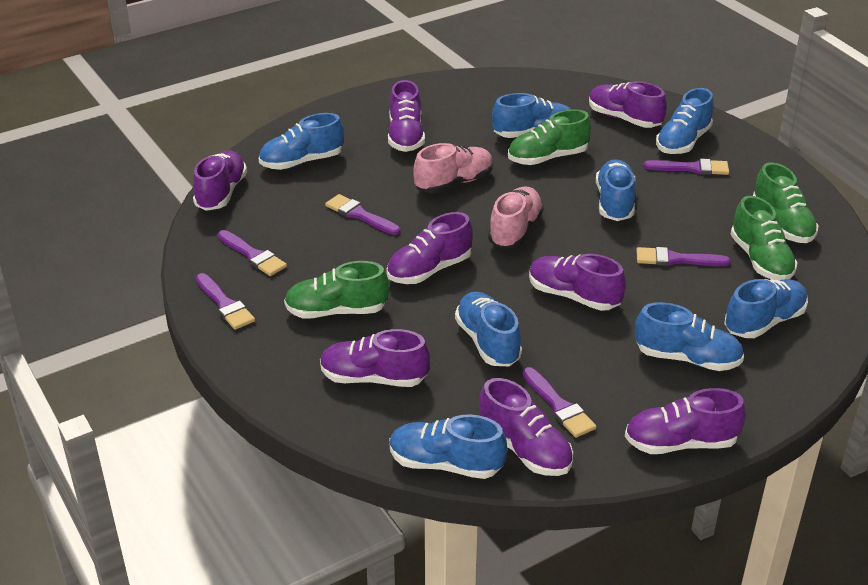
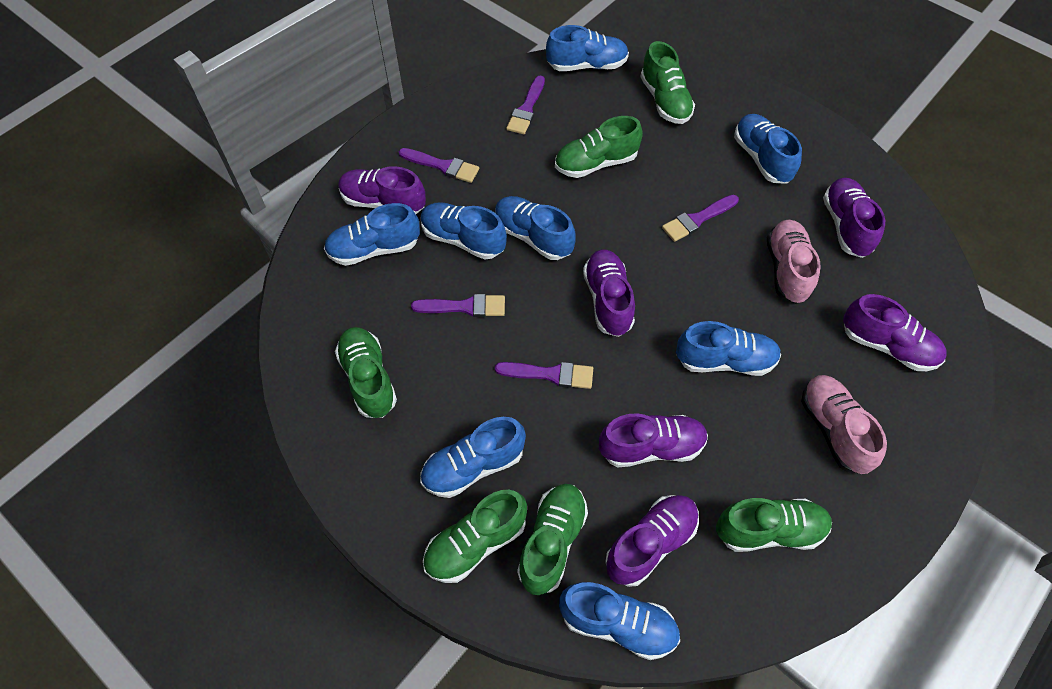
green shoe: [284,261,389,319] [508,109,591,165] [731,196,798,280] [753,162,819,243] = 4 -> [335,327,397,418] [423,490,527,583] [517,484,588,595] [555,116,643,178] [640,41,695,124] [716,498,832,552] = 6
purple brush: [196,273,255,330] [218,230,287,276] [325,194,400,235] [523,367,597,438] [636,247,731,266] [643,159,729,175] = 6 -> [399,148,479,183] [411,294,505,317] [495,362,593,389] [506,76,545,134] [662,195,739,242] = 5
purple shoe: [193,150,247,211] [320,329,430,387] [386,212,473,284] [388,80,425,152] [479,378,573,476] [529,254,626,311] [589,81,667,128] [625,388,746,454] = 8 -> [338,166,426,214] [583,249,635,337] [599,413,708,467] [605,495,699,587] [823,178,885,258] [843,294,947,371] = 6

